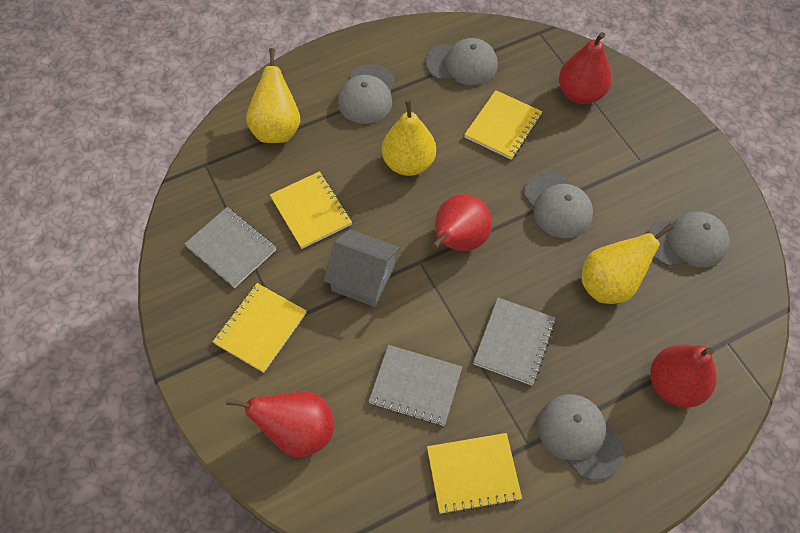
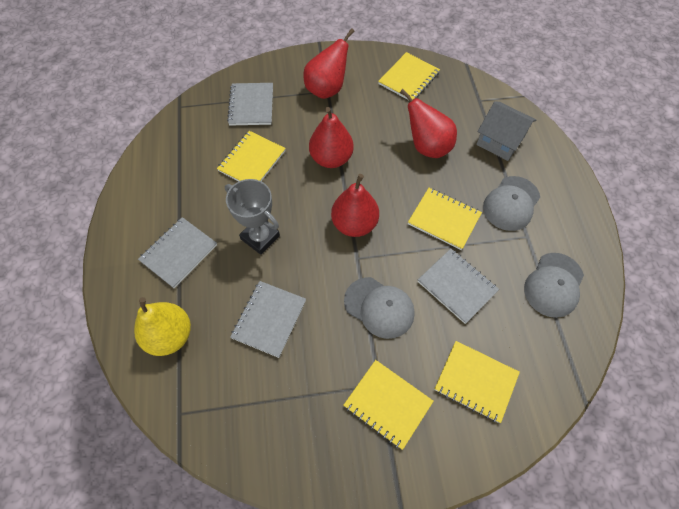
grey cap: [338,65,395,124] [426,38,498,85] [523,171,593,238] [537,394,624,480] [647,211,730,268] = 5 -> [344,277,415,339] [483,176,540,231] [524,253,584,318] = 3
grey notebook: [185,207,276,288] [368,345,462,426] [473,297,556,385] = 3 -> [138,217,217,288] [227,83,273,125] [230,281,306,358] [418,249,499,324] = 4
grey trophy: none = 0 -> [225,179,280,255] = 1
yellow notebook: [212,283,306,373] [270,171,352,249] [427,433,522,515] [464,90,542,160] = 4 -> [217,131,286,181] [344,360,433,450] [378,52,440,100] [408,188,482,250] [435,341,520,423] = 5
yellow pear: [246,48,300,143] [382,99,436,176] [581,223,674,304] = 3 -> [134,297,191,356] = 1

